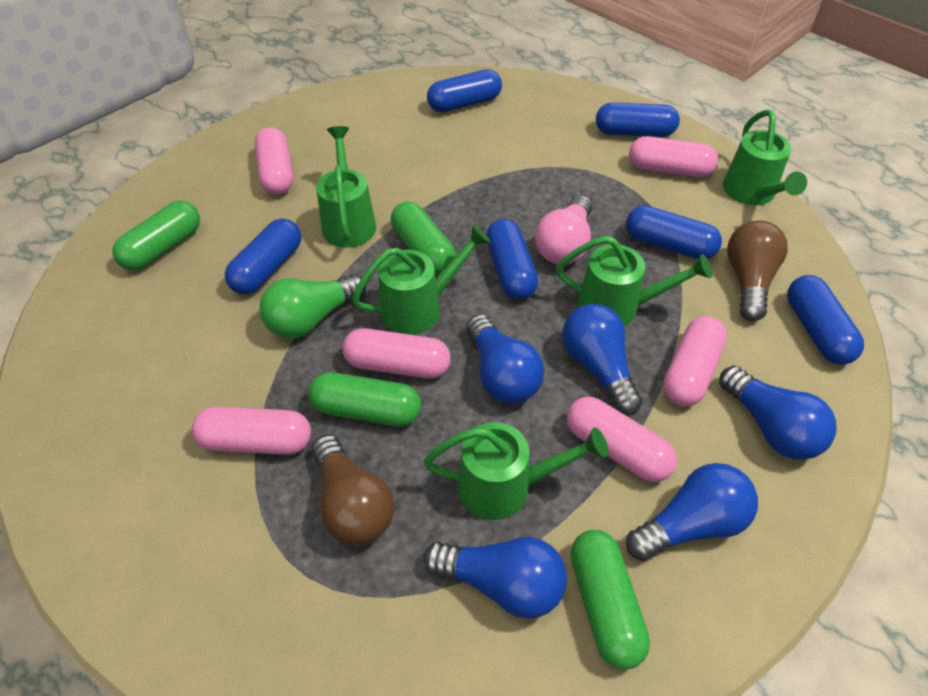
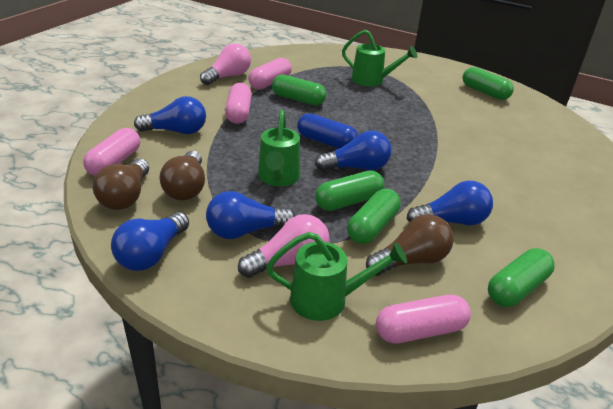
blue capsule: [225,218,301,294] [427,69,502,112] [486,219,538,300] [596,102,680,137] [626,206,722,259] [787,275,864,365] = 6 -> [297,113,358,149] = 1
brown light bulb: [312,434,394,546] [727,220,788,321] = 2 -> [93,158,149,210] [159,151,205,200] [366,214,453,276] = 3
green capsule: [112,201,200,271] [308,372,421,426] [391,202,456,274] [571,530,650,670] = 4 -> [272,74,326,106] [315,170,384,211] [347,189,401,244] [463,67,514,100] [488,248,555,307] = 5
green light bulb: [260,274,366,338] = 1 -> none = 0
green watering can: [316,126,376,248] [352,225,490,335] [424,422,608,520] [556,236,712,326] [723,110,807,205] = 5 -> [258,110,300,186] [266,232,407,321] [342,30,417,86] = 3
pink capsule: [191,406,311,455] [255,127,293,195] [342,328,451,379] [567,397,677,482] [629,136,718,177] [663,316,727,406] = 6 -> [83,128,140,176] [225,83,252,124] [248,58,292,90] [376,295,471,344] = 4
pink light bulb: [535,195,592,264] = 1 -> [200,43,251,85] [238,214,330,278] = 2

